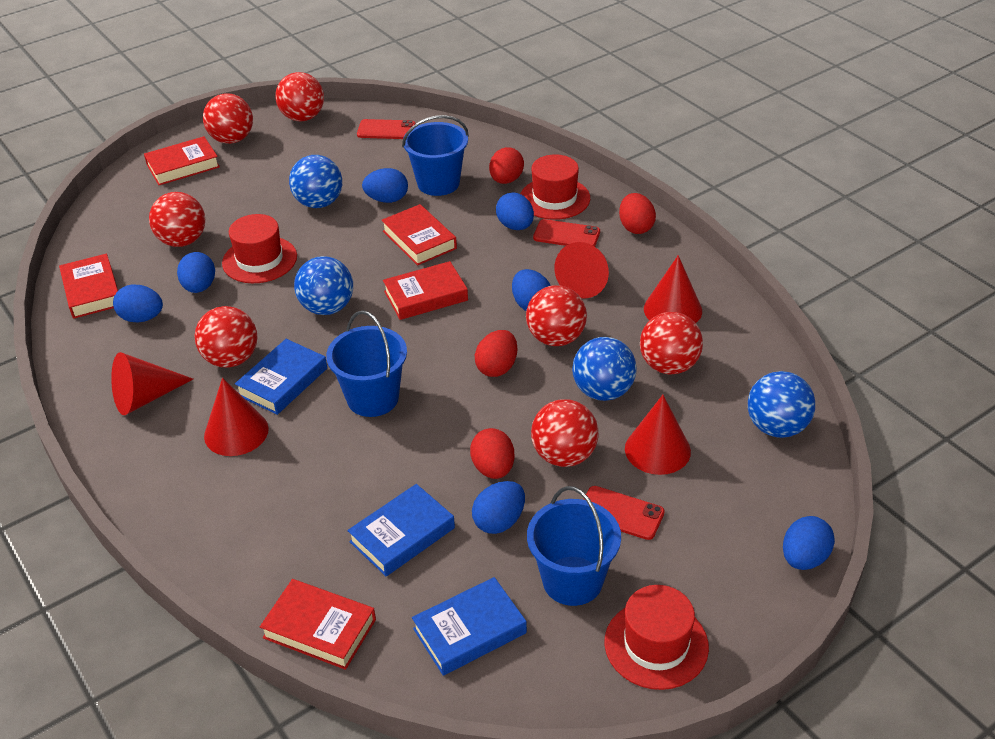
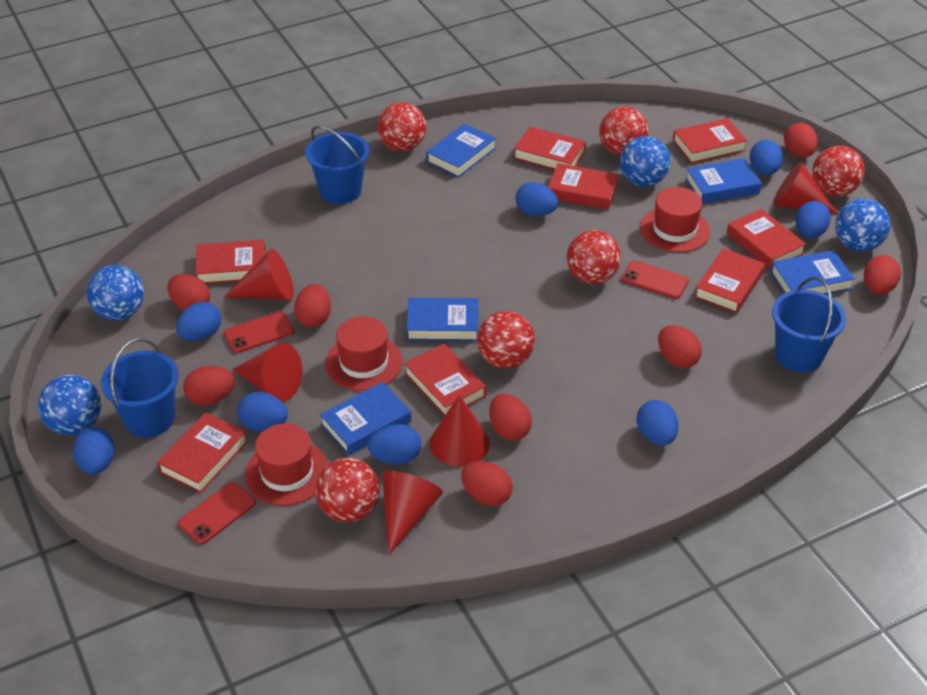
blue book: [235,339,327,415] [347,484,455,576] [412,577,527,676] = 3 -> [320,382,411,456] [407,298,478,341] [426,123,496,178] [685,158,762,204] [770,250,855,295] = 5
blue egg: [113,284,163,322] [177,252,215,293] [362,168,408,203] [472,481,525,534] [496,192,534,230] [512,269,551,311] [783,516,835,570] = 7 -> [73,427,114,474] [176,302,221,341] [237,392,288,432] [368,424,421,465] [516,182,558,216] [636,400,679,445] [750,140,783,175] [796,201,831,238] = 8
red ball: [149,192,205,247] [194,306,258,368] [203,93,253,144] [275,72,324,122] [526,285,587,346] [531,399,598,467] [640,312,703,374] = 7 -> [315,458,380,522] [378,102,426,152] [477,311,535,369] [567,230,621,284] [599,106,648,156] [812,145,865,196] = 6
red book: [59,253,118,319] [144,136,220,185] [260,579,376,670] [381,204,457,266] [383,261,468,320] = 5 -> [157,412,248,493] [195,240,265,284] [404,344,486,416] [514,127,586,170] [548,163,619,210] [673,118,747,164] [694,248,765,313] [727,209,806,270] = 8
red egg: [470,428,515,479] [475,330,517,377] [489,147,524,184] [619,193,656,234] = 4 -> [168,274,210,311] [183,366,235,406] [294,284,331,328] [461,461,513,506] [489,394,532,441] [658,325,702,368] [784,123,818,157] [864,255,901,294] = 8

